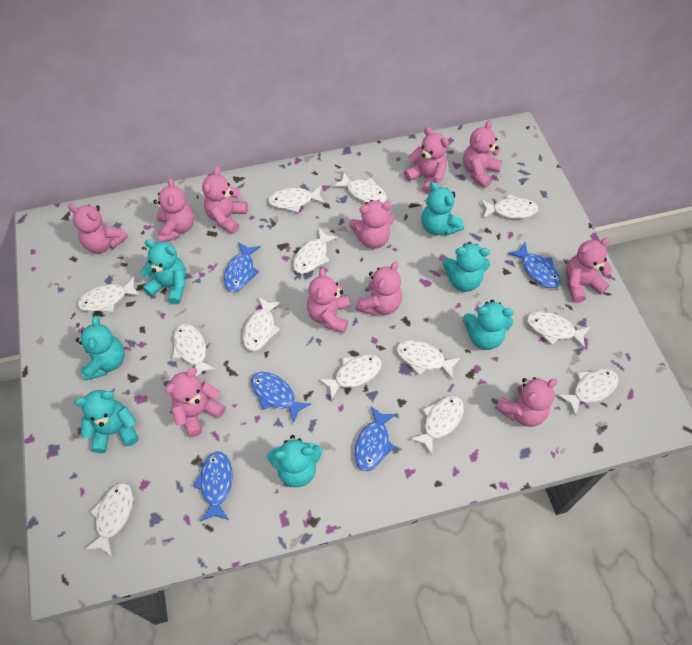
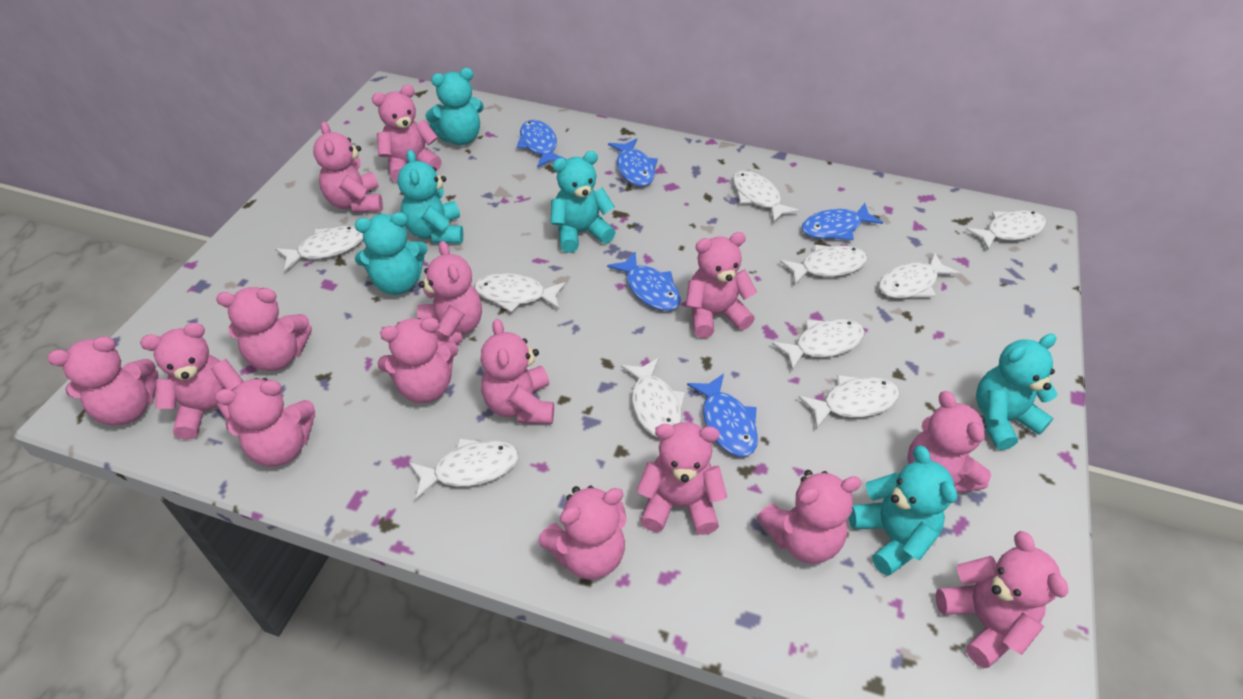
pink teddy bear: [68,204,128,253] [153,178,194,242] [165,367,226,437] [202,166,248,234] [307,268,350,333] [349,200,395,249] [355,261,402,315] [404,127,449,195] [463,120,502,188] [495,377,558,427] [566,238,612,303] = 11 -> [48,336,158,425] [140,322,244,440] [215,378,315,467] [216,287,312,371] [313,122,383,213] [372,85,442,183] [378,317,458,403] [417,241,482,345] [481,319,554,424] [538,485,627,580] [637,422,727,535] [686,232,757,338] [757,470,862,564] [907,391,991,493] [935,531,1068,668] = 15
turquoise teddy bear: [74,390,139,453] [76,316,125,381] [140,240,186,304] [267,435,323,487] [422,182,464,236] [442,242,490,292] [463,300,514,350] = 7 -> [355,212,428,295] [397,150,463,244] [425,68,484,145] [551,151,616,253] [849,445,957,576] [976,334,1058,450] = 6
white fish: [77,277,141,312] [84,483,133,557] [172,324,217,376] [243,296,282,351] [268,186,325,213] [293,228,339,274] [318,355,382,399] [332,172,387,203] [396,340,461,380] [410,396,464,455] [481,194,538,219] [527,311,591,349] [557,369,618,416] = 13 -> [276,226,363,271] [409,438,519,500] [474,273,566,313] [621,358,685,438] [733,170,800,223] [772,319,865,371] [780,245,868,284] [798,375,900,429] [879,252,960,298] [966,210,1046,250] = 10

